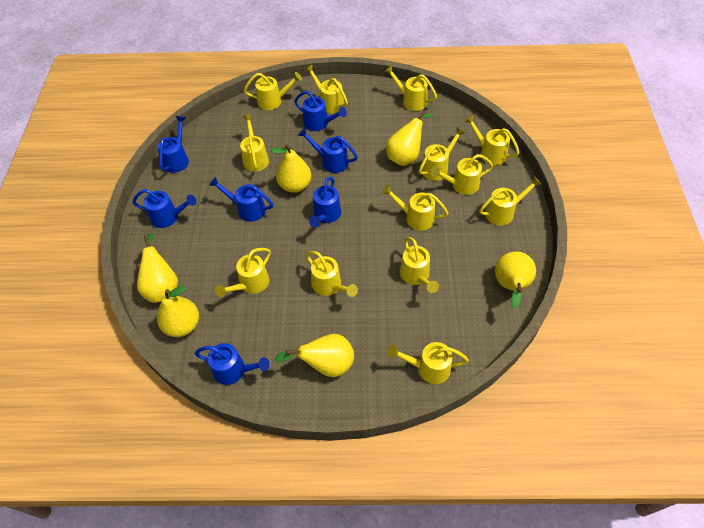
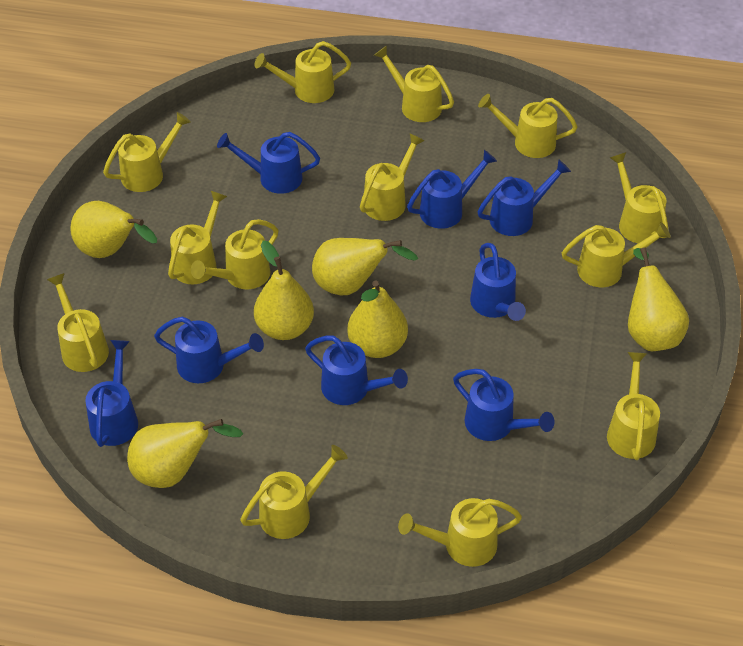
blue watering can: [132,189,196,228] [157,116,189,173] [194,343,270,385] [209,177,273,222] [294,91,347,131] [298,128,358,173] [309,177,341,227] = 7 -> [85,340,138,447] [154,317,264,383] [217,132,320,194] [305,336,408,405] [407,150,497,229] [453,369,554,441] [470,243,526,321] [478,160,571,236] = 8

